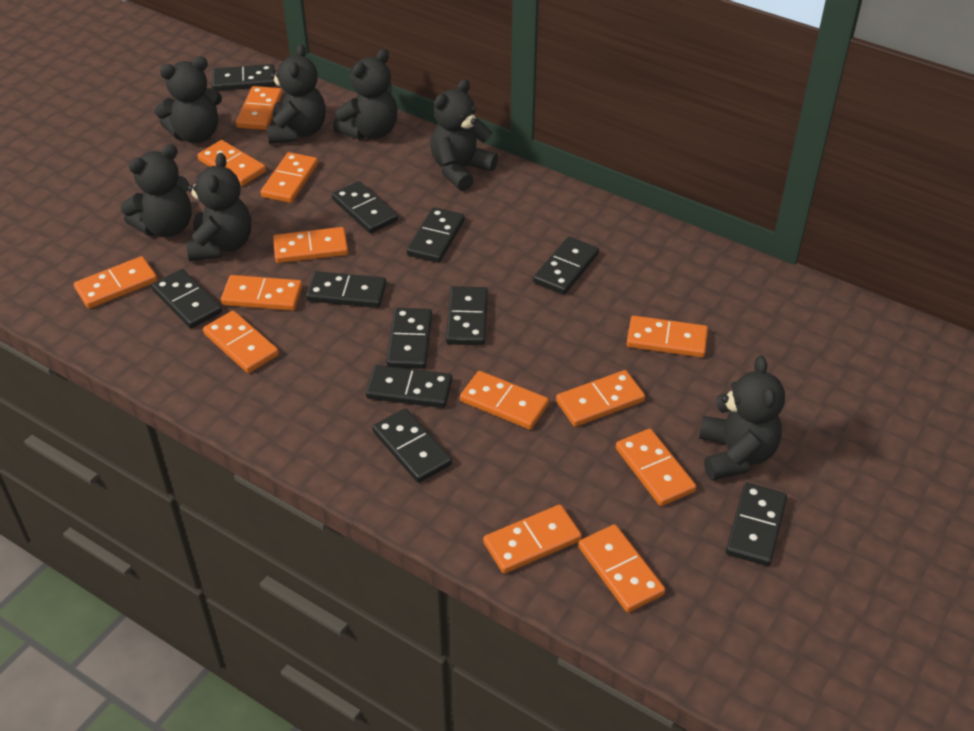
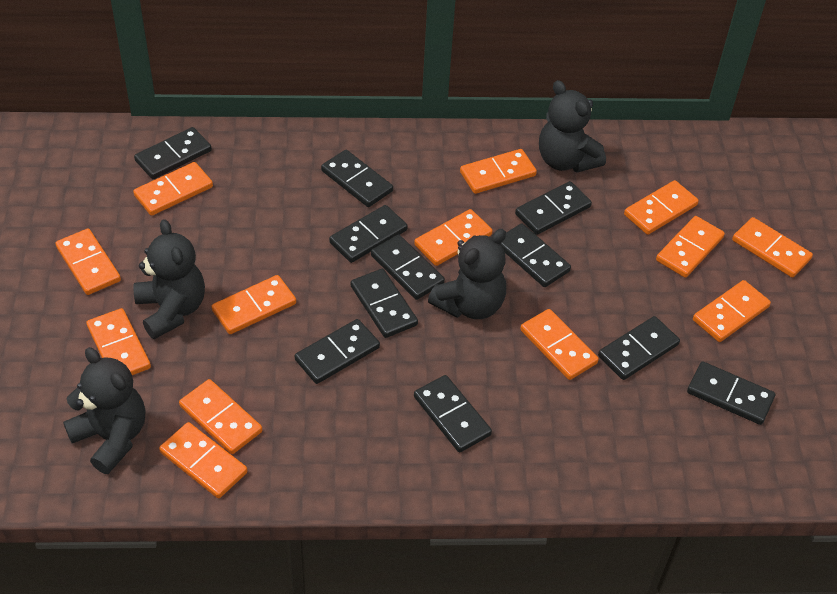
black teddy bear: [121,144,191,237] [154,57,222,143] [186,153,251,261] [267,44,326,144] [333,49,397,140] [431,79,498,191] [699,356,785,481] = 7 -> [63,347,145,474] [134,219,205,339] [428,229,506,319] [539,80,606,173] = 4

